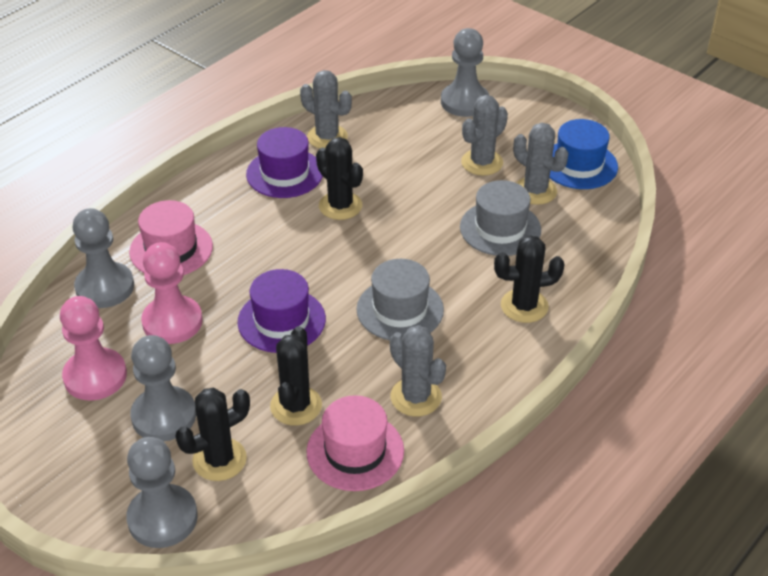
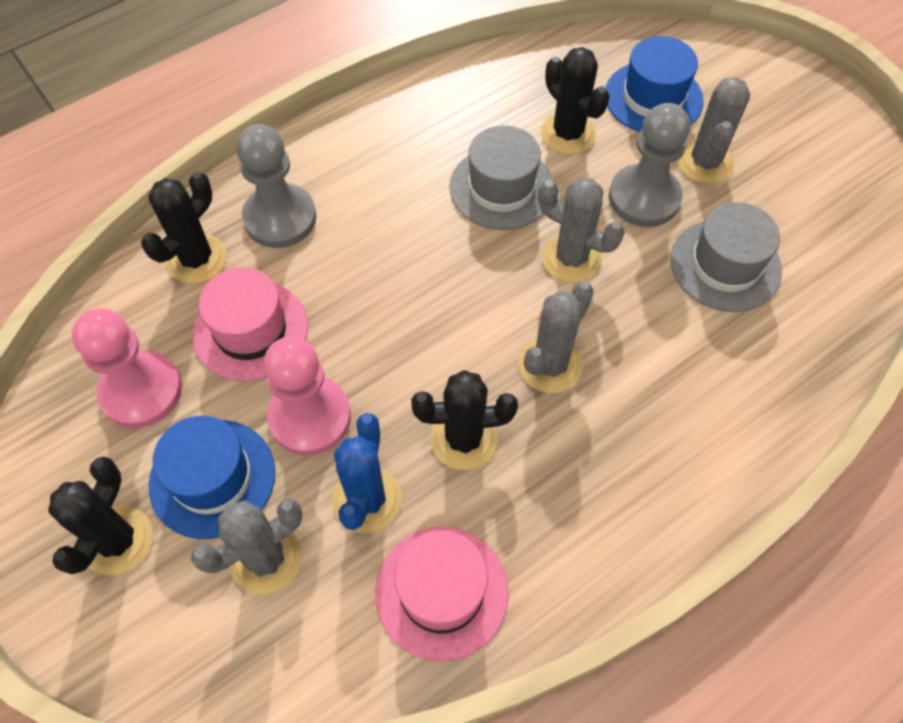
blue cactus: none = 0 -> [332,413,402,533] = 1
blue hat: [550,119,618,189] = 1 -> [149,416,275,539] [605,36,704,132] = 2
grey pawn: [73,208,134,308] [126,437,198,548] [130,335,196,441] [441,28,490,117] = 4 -> [236,124,316,248] [609,103,690,227] = 2
purple hat: [238,269,326,353] [246,127,323,198] = 2 -> none = 0

